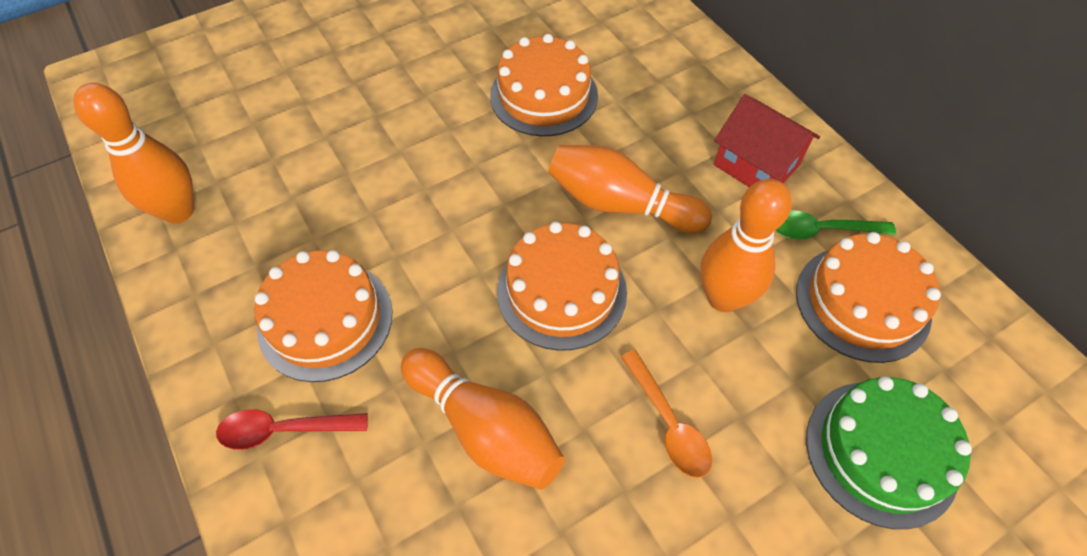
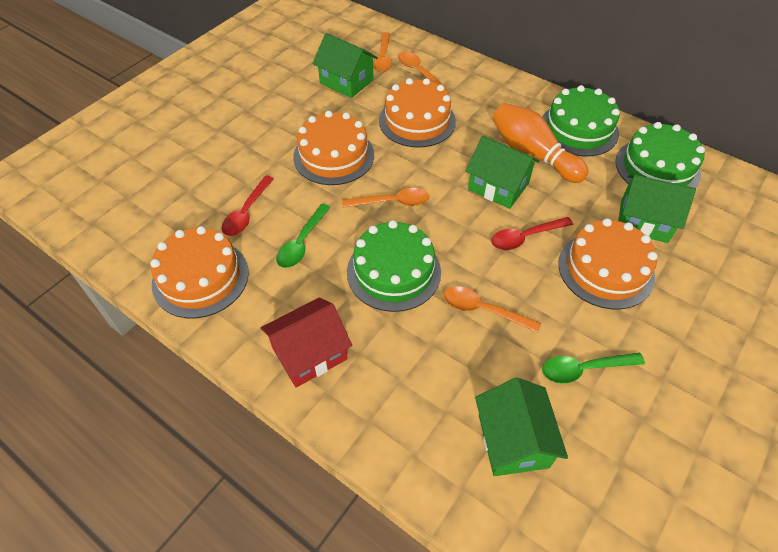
green cake: [806,376,972,529] = 1 -> [347,220,441,312] [542,85,620,156] [615,122,705,188] = 3
green house: none = 0 -> [312,33,378,98] [466,136,540,209] [475,378,568,476] [618,175,696,243] = 4
green spoon: [775,210,896,239] = 1 -> [276,204,331,268] [542,353,645,384] = 2
orange bowling pin: [73,83,194,224] [401,348,565,490] [548,145,712,234] [700,179,792,312] = 4 -> [493,103,588,183] = 1
orange spoon: [621,350,712,478] = 1 -> [342,188,429,208] [373,32,392,72] [398,52,448,91] [444,286,541,333] = 4
red spoon: [216,409,368,450] = 1 -> [221,176,274,236] [491,217,573,250] = 2

